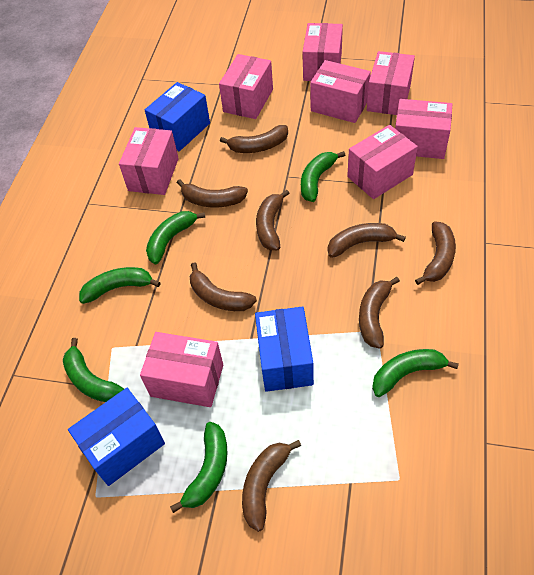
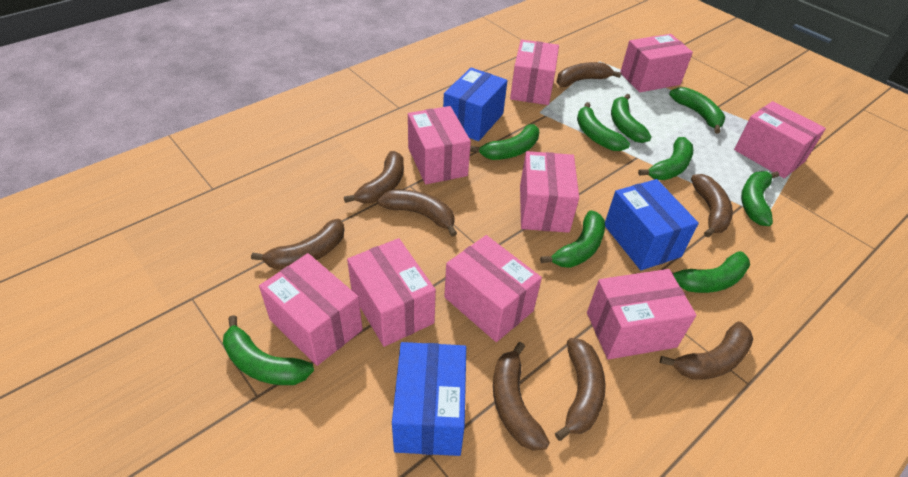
green banana: [63,338,124,402] [79,267,161,304] [146,211,205,264] [170,422,228,513] [301,151,346,202] [372,349,459,397] = 6 -> [223,315,314,385] [470,124,539,160] [540,210,605,268] [577,102,630,151] [611,94,652,143] [638,137,694,180] [663,251,750,293] [669,87,725,134] [741,171,779,226] = 9
pink box: [119,127,179,195] [140,332,223,407] [219,54,273,119] [303,23,343,81] [310,60,371,123] [347,125,418,199] [367,51,415,115] [395,99,452,159] = 8 -> [259,253,363,366] [347,238,436,347] [408,106,471,184] [444,235,542,342] [510,40,559,105] [520,151,579,233] [587,269,696,360] [620,34,693,92] [734,101,826,178] = 9

